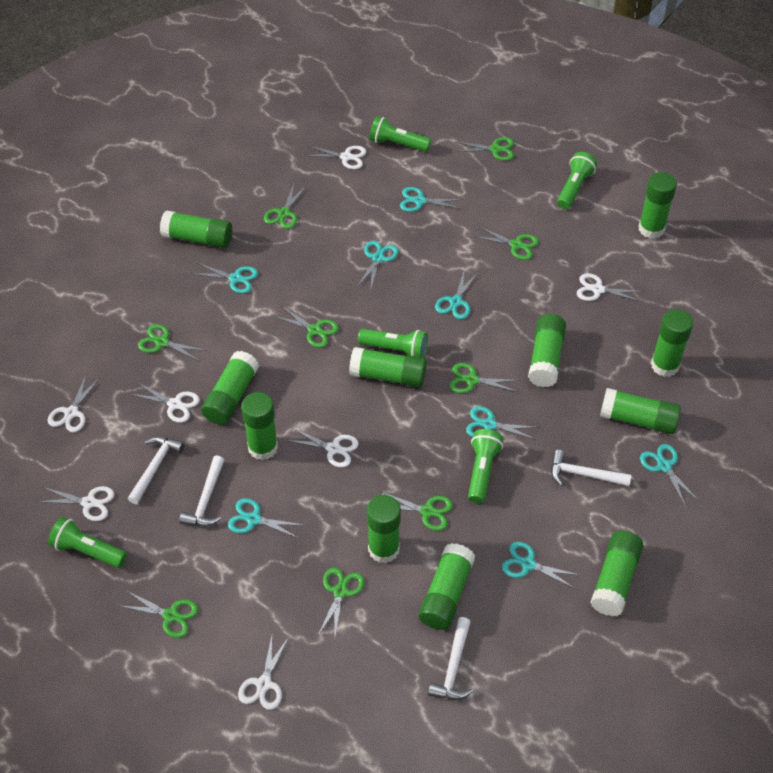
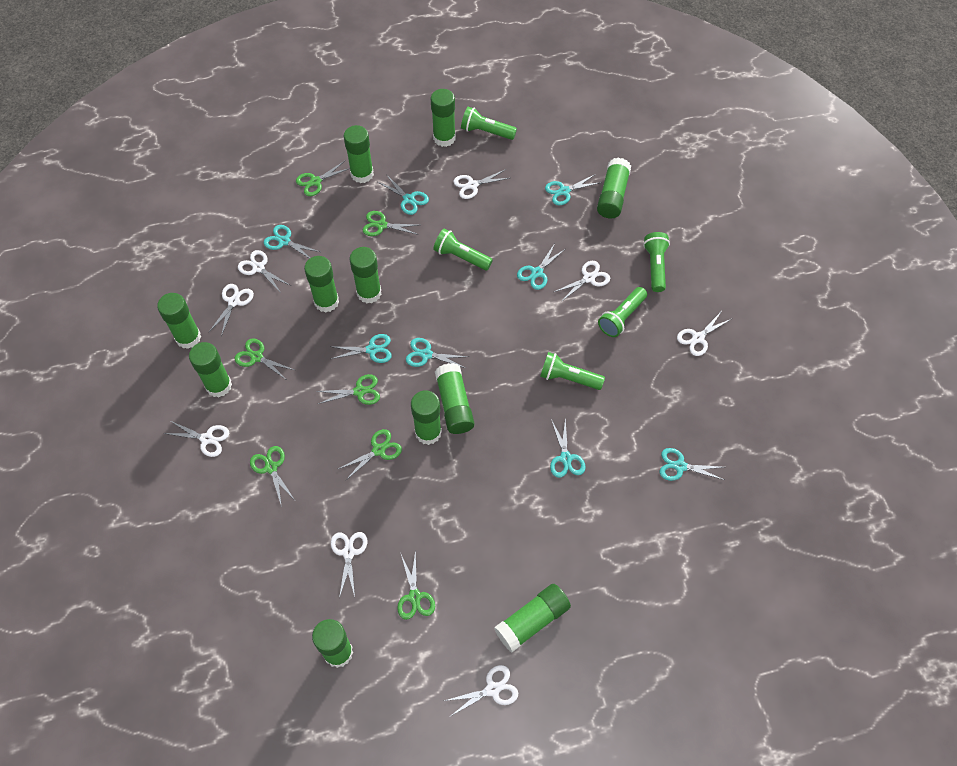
green scissors: [120,590,198,638] [138,324,207,361] [264,184,307,229] [274,306,339,348] [318,568,365,637] [381,492,453,531] [449,363,520,393] [454,137,514,161] [473,226,539,260] = 9 -> [234,338,294,380] [250,446,295,507] [296,161,350,196] [316,374,380,405] [338,429,402,480] [363,211,419,236] [397,550,435,620] = 7
white hammer: [128,436,184,504] [179,455,224,526] [428,617,473,700] [551,450,631,486] = 4 -> none = 0
white scissors: [39,486,115,521] [47,375,100,432] [129,382,200,423] [238,636,289,710] [285,427,359,467] [304,146,367,169] [577,273,644,302] = 7 -> [163,420,229,457] [209,284,254,336] [238,250,291,293] [331,532,367,598] [444,665,518,716] [453,169,510,199] [554,261,610,302] [677,311,731,356] = 8

